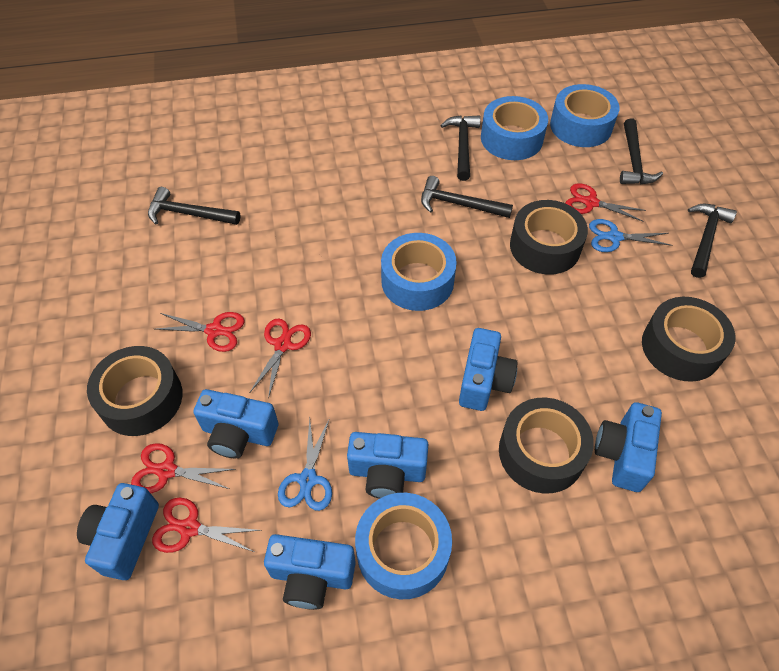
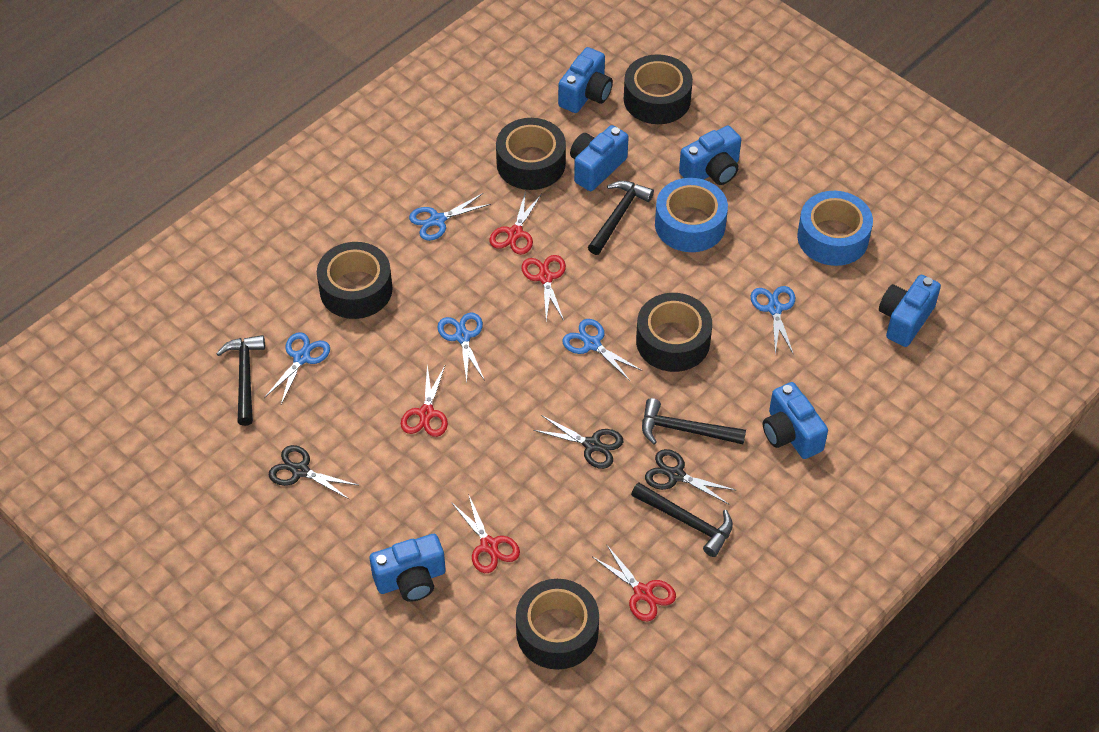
black hammer: [148,187,241,225] [421,176,513,218] [440,115,481,181] [620,118,663,184] [688,204,737,278] = 5 -> [216,335,265,426] [588,181,654,255] [631,482,733,557] [642,398,746,444] = 4
black scissors: none = 0 -> [269,445,358,500] [533,415,623,469] [645,449,737,504] = 3
black tape: [87,346,183,436] [499,398,594,493] [510,200,588,275] [642,297,735,382] = 4 -> [317,242,393,319] [496,118,566,190] [516,579,599,670] [624,54,693,124] [636,293,712,372] = 5
blue scissors: [278,418,332,511] [589,219,672,252] = 2 -> [264,332,330,404] [409,193,491,241] [437,312,485,382] [562,319,643,381] [750,286,796,354] = 5
blue tape: [355,493,452,599] [381,233,457,311] [481,96,548,160] [550,84,620,147] = 4 -> [655,178,728,252] [797,191,873,266] = 2

